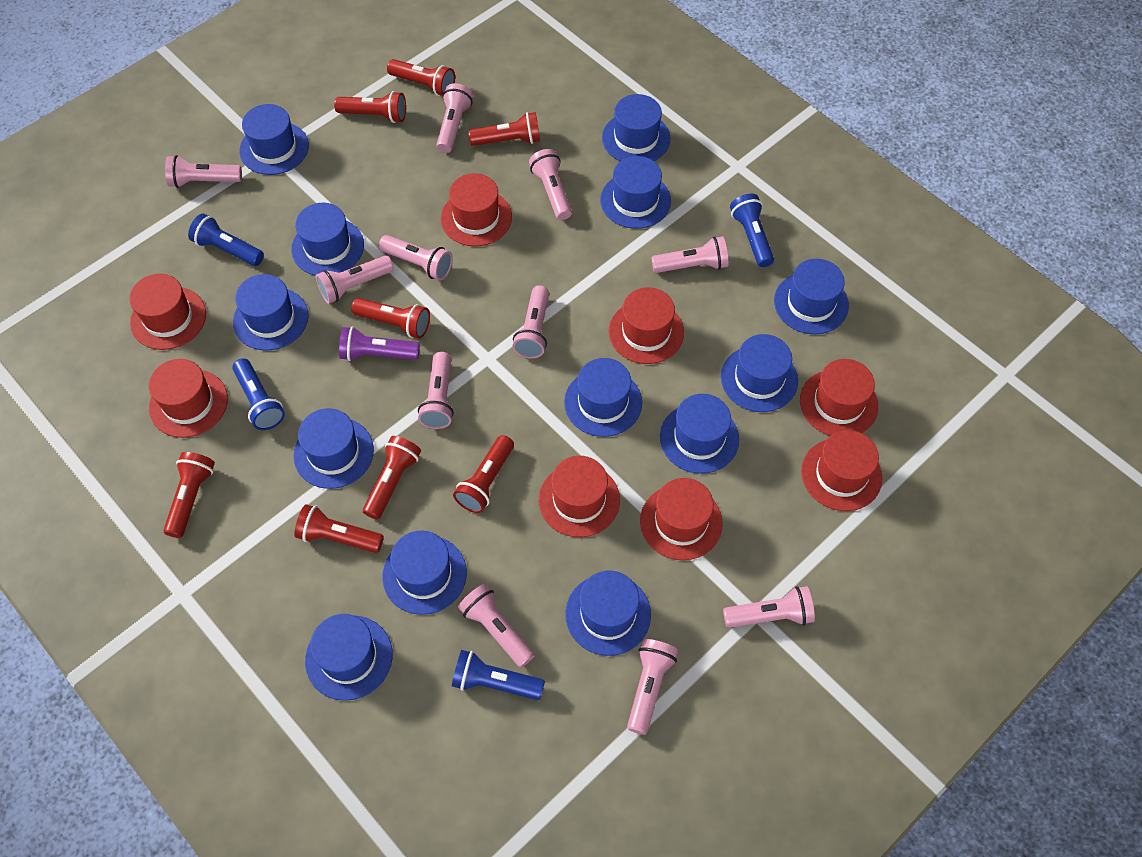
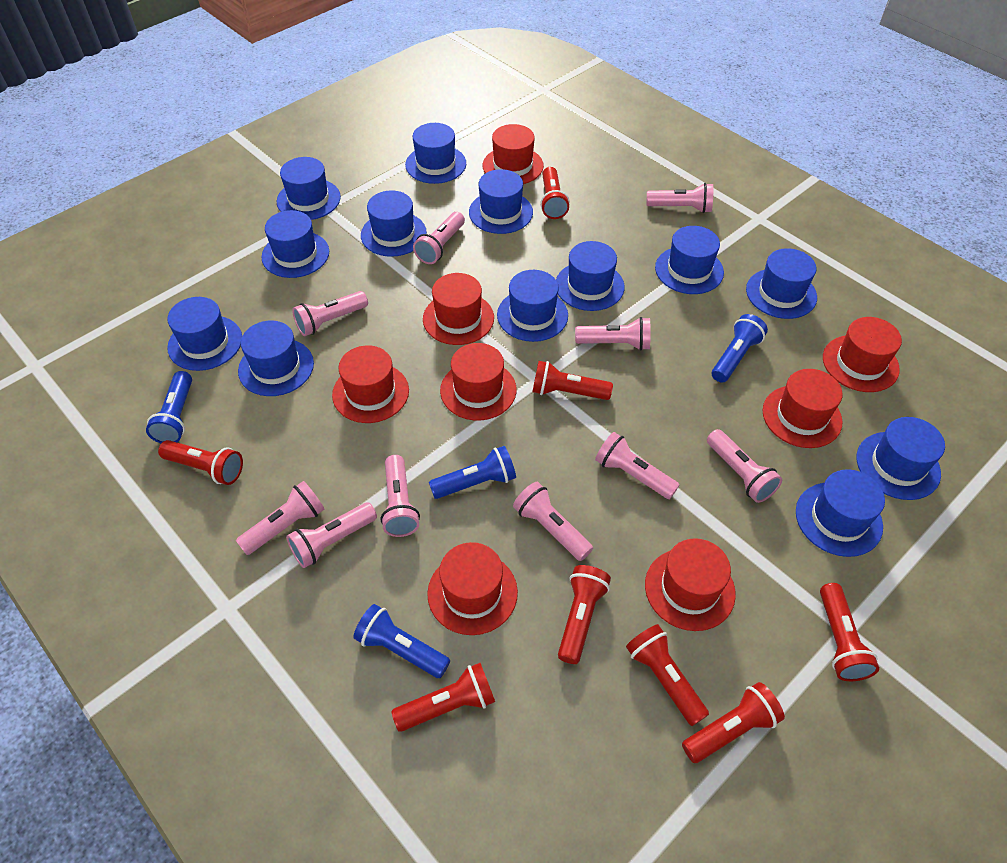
pink flashlight: [165,155,242,188] [316,255,394,304] [379,235,453,281] [418,352,454,429] [436,83,473,153] [458,584,535,668] [513,285,549,358] [529,149,572,220] [627,639,678,735] [651,236,728,273] [723,586,815,628] = 11 -> [236,481,325,555] [286,502,377,568] [292,291,368,336] [381,455,420,537] [413,212,465,264] [513,482,593,561] [575,317,650,351] [595,432,679,499] [646,183,713,213] [707,429,782,503] = 10
purple flashlight: [339,326,420,361] = 1 -> none = 0

